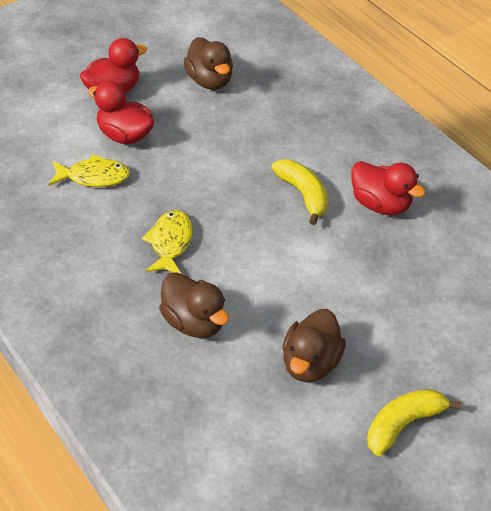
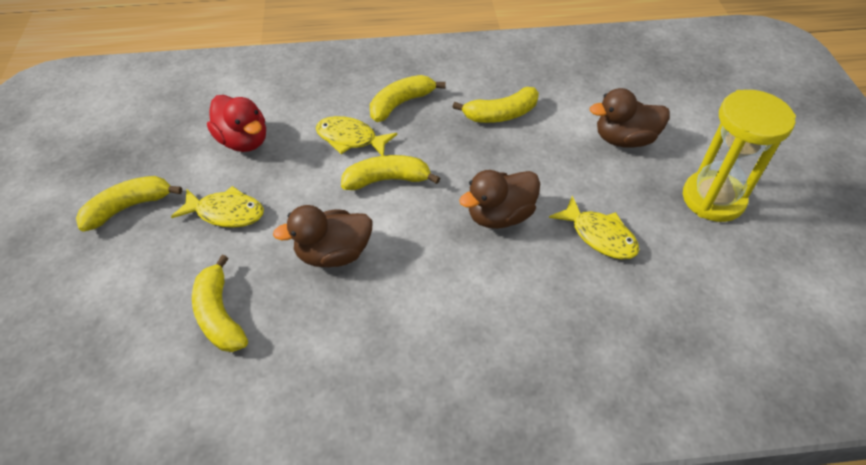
red duck: [80,38,147,93] [88,81,154,144] [351,161,426,215] = 3 -> [207,95,266,152] = 1
yellow banana: [271,159,328,225] [367,389,462,456] = 2 -> [76,176,182,231] [192,255,248,352] [341,155,440,190] [370,75,446,122] [453,87,539,123] = 5
yellow fish: [49,154,130,187] [142,210,193,274] = 2 -> [171,186,264,228] [316,116,397,156] [549,196,639,259] = 3
yellow hourglass: none = 0 -> [683,90,796,222] = 1

